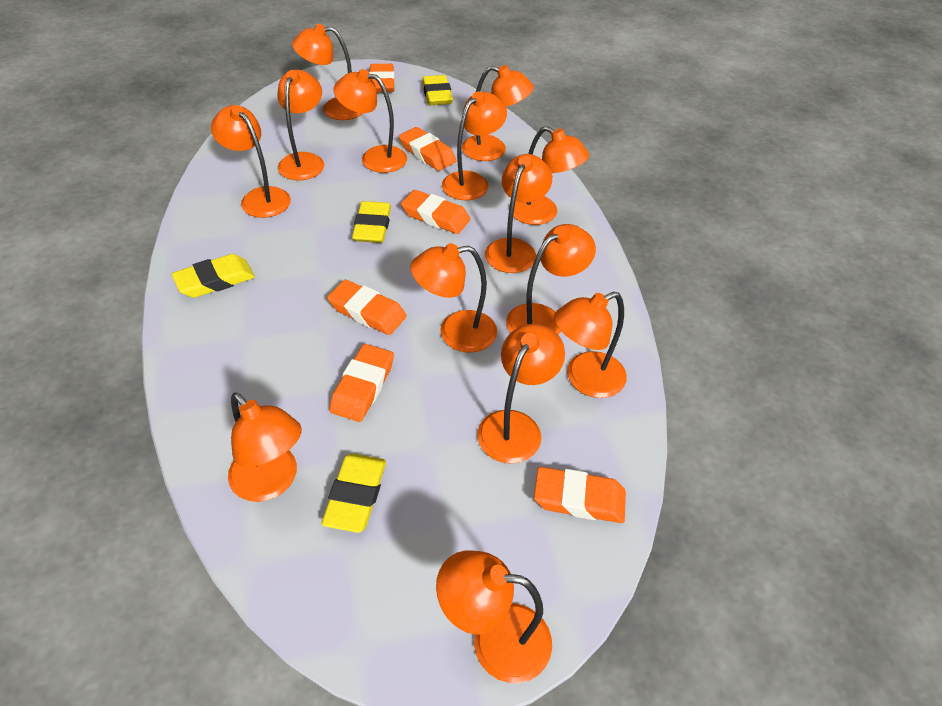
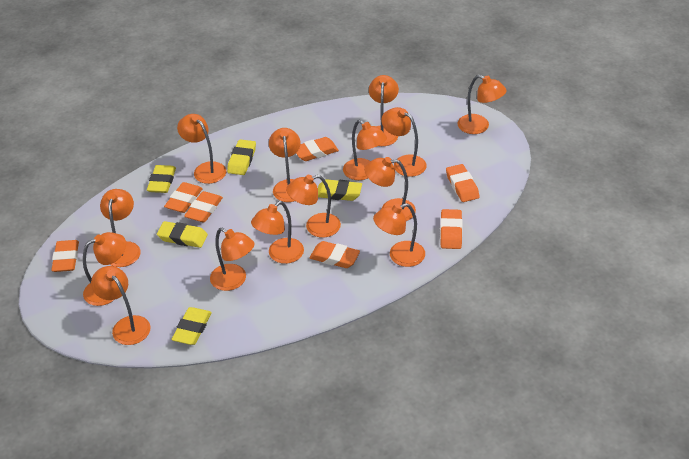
orange eraser: [327,279,407,335] [329,344,394,422] [369,64,395,92] [399,127,456,171] [401,190,470,234] [534,467,626,523] = 6 -> [51,240,79,272] [164,182,203,213] [184,191,223,222] [296,137,339,161] [310,241,360,268] [440,209,463,249] [446,164,480,202] = 7
yellow eraser: [171,254,255,298] [321,454,386,533] [352,201,391,243] [422,75,453,105] = 4 -> [147,165,176,193] [157,221,208,248] [171,307,212,345] [227,139,256,175] [318,179,362,201] = 5

